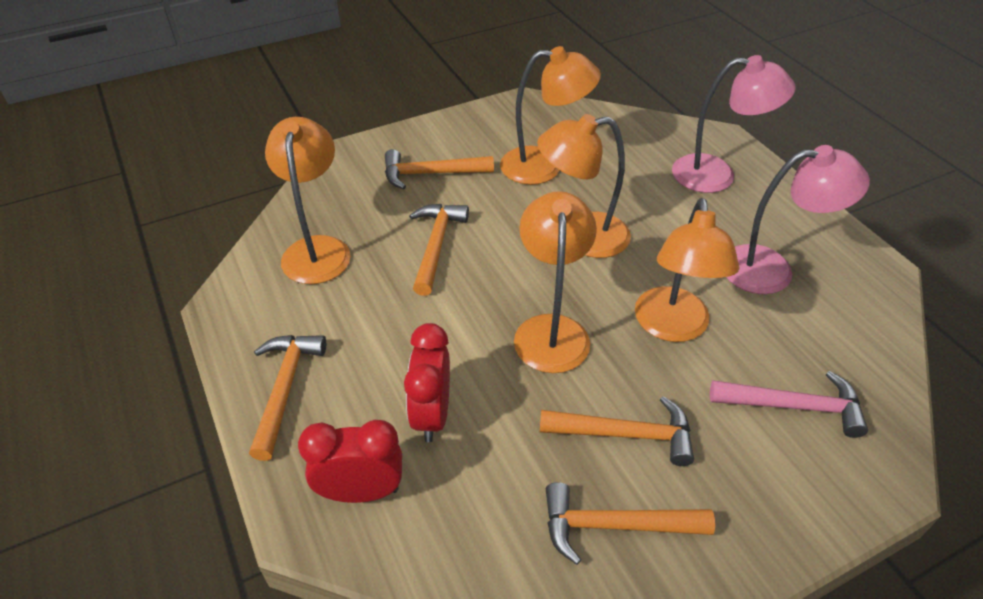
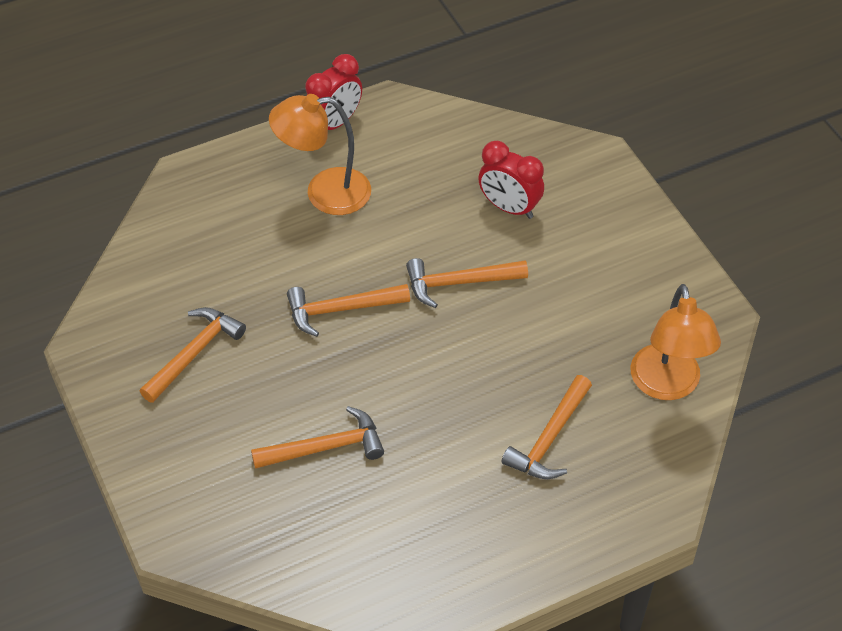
orange lamp: [265,117,351,284] [500,46,601,185] [514,191,597,373] [537,114,631,258] [635,198,740,342] = 5 -> [269,94,371,215] [631,284,721,400] = 2
pink hammer: [710,371,868,438] = 1 -> none = 0
pink lamp: [672,55,795,193] [726,145,870,294] = 2 -> none = 0

